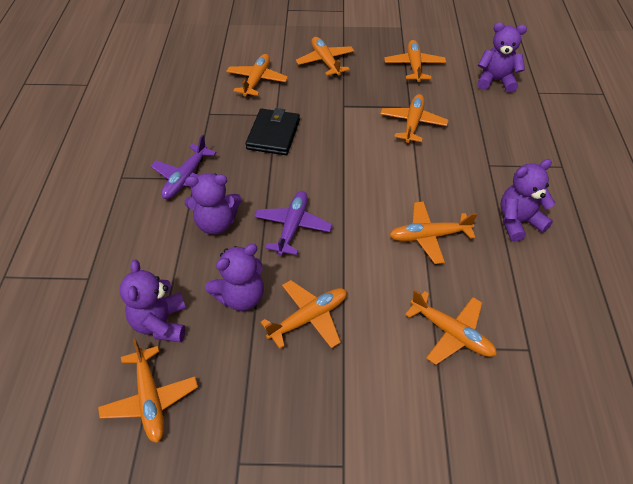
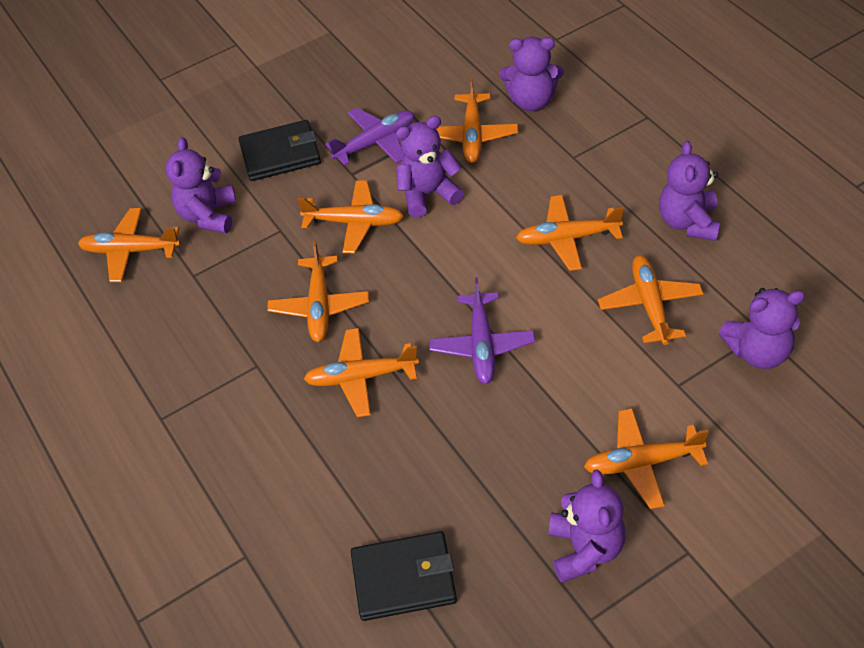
black wallet: [245,108,300,155] = 1 -> [239,120,321,181] [351,531,457,621] = 2
purple teddy bear: [120,260,186,342] [185,173,242,234] [205,244,264,311] [478,22,527,93] [500,159,555,242] = 5 -> [166,137,236,233] [396,116,464,218] [499,37,564,111] [549,470,625,583] [659,141,721,241] [719,288,805,369] = 6

